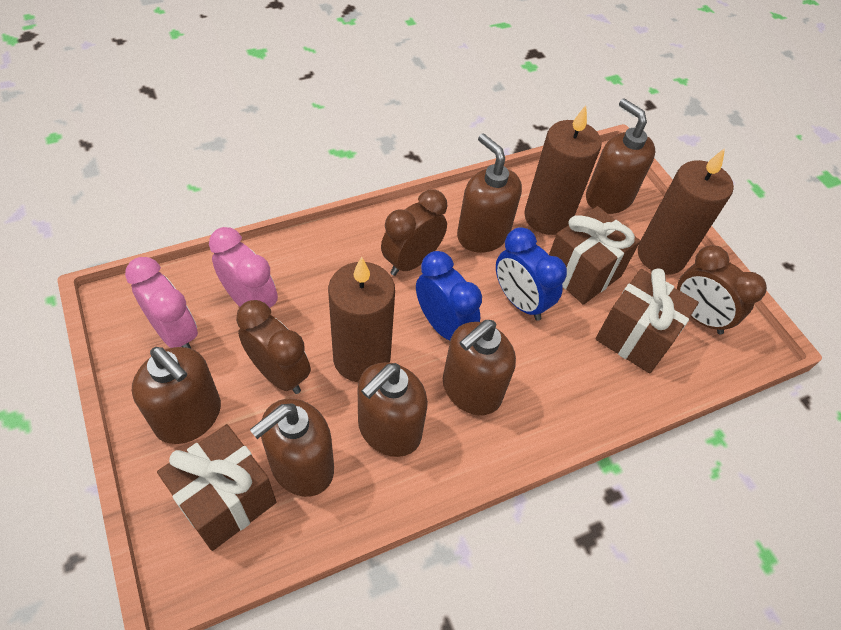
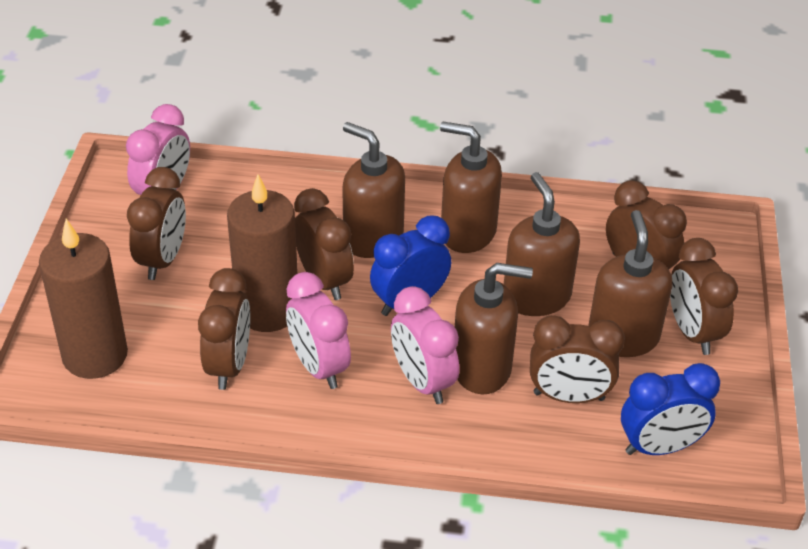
brown candle: [328,257,395,382] [524,105,602,235] [638,148,734,275] = 3 -> [39,219,128,379] [227,174,298,332] = 2
brown clock: [236,300,311,394] [381,189,447,276] [677,245,767,334] = 3 -> [127,167,186,280] [198,268,250,390] [294,188,354,300] [530,315,625,403] [606,180,687,270] [670,238,738,355] = 6
brown gift: [157,424,276,551] [549,206,640,305] [595,268,699,373] = 3 -> none = 0
brown soap dispenser: [132,347,221,444] [250,399,334,497] [358,362,428,457] [443,320,516,415] [457,134,522,253] [586,98,656,214] = 6 -> [343,122,405,258] [440,122,502,253] [455,263,533,394] [504,172,580,316] [588,210,672,357] = 5
pink clock: [125,257,198,349] [209,227,278,308] = 2 -> [126,104,190,195] [286,272,351,389] [391,286,459,404] = 3

